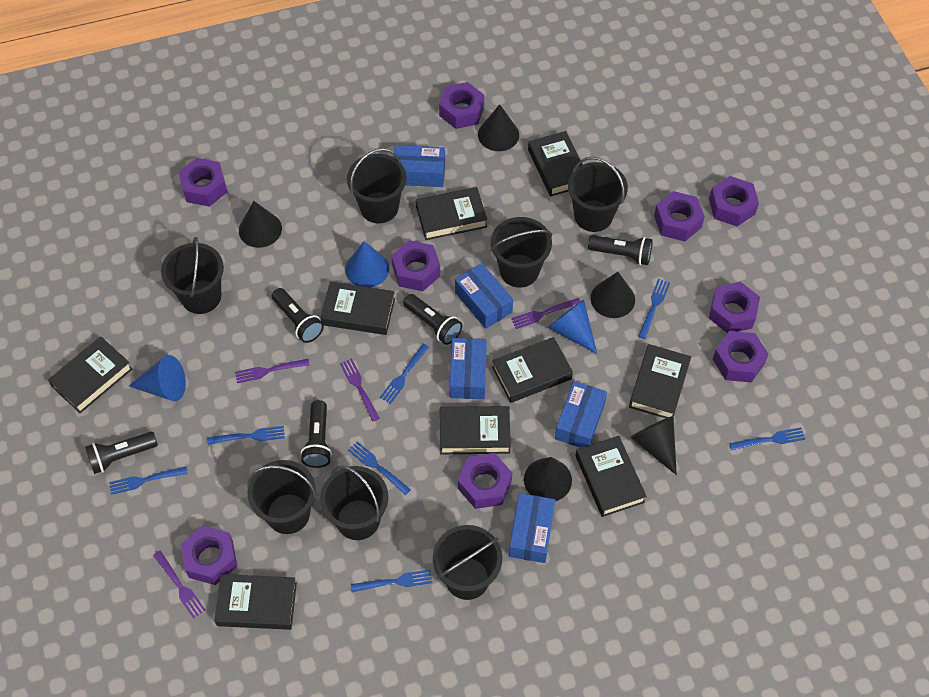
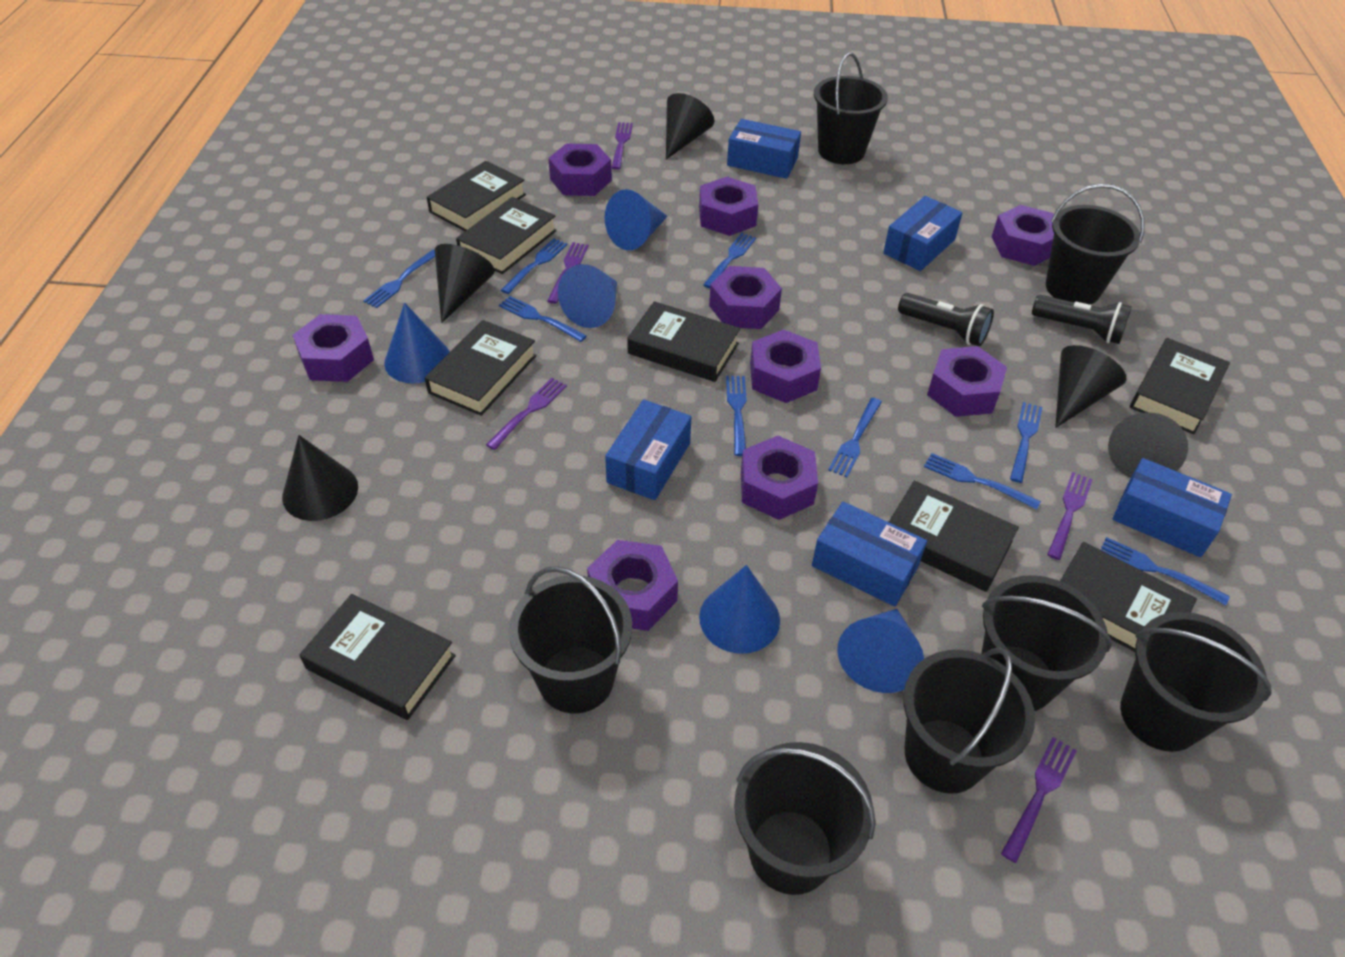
black book: [48,337,132,413] [214,574,297,630] [320,282,395,335] [416,187,487,240] [440,406,511,454] [492,337,573,403] [528,131,583,197] [576,436,647,517] [629,344,691,418] = 9 -> [300,594,456,720] [425,320,537,416] [427,161,526,231] [456,197,557,274] [627,301,740,382] [889,481,1019,592] [1060,542,1197,652] [1130,338,1230,434] = 8
black flashlight: [85,432,158,474] [272,288,324,343] [300,400,332,468] [403,294,462,345] [588,235,653,265] = 5 -> [898,293,994,346] [1032,295,1132,344] = 2
blue cone: [129,355,186,401] [345,241,389,288] [548,300,597,354] = 3 -> [384,303,450,384] [558,264,617,328] [605,189,668,250] [699,565,780,654] [837,609,924,693] = 5
blue fork: [109,467,188,495] [208,426,285,445] [348,441,411,495] [351,569,432,592] [380,343,429,404] [638,279,670,339] [729,427,805,450] = 7 -> [363,250,435,308] [499,296,587,342] [501,239,567,294] [703,233,756,288] [726,376,747,456] [828,398,882,477] [924,453,1041,510] [1010,402,1043,483] [1100,537,1230,605] = 9
purple fork: [153,550,205,618] [235,359,309,383] [340,358,380,421] [511,298,580,329] = 4 -> [486,378,567,450] [547,242,589,304] [611,122,633,170] [1001,737,1077,863] [1047,472,1093,560] = 5

